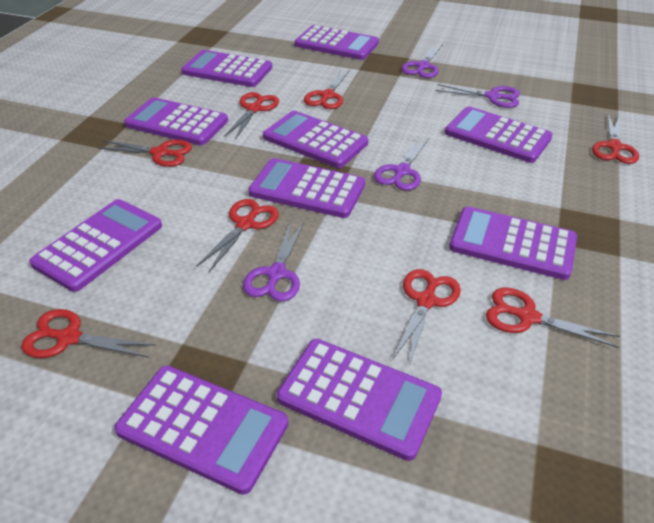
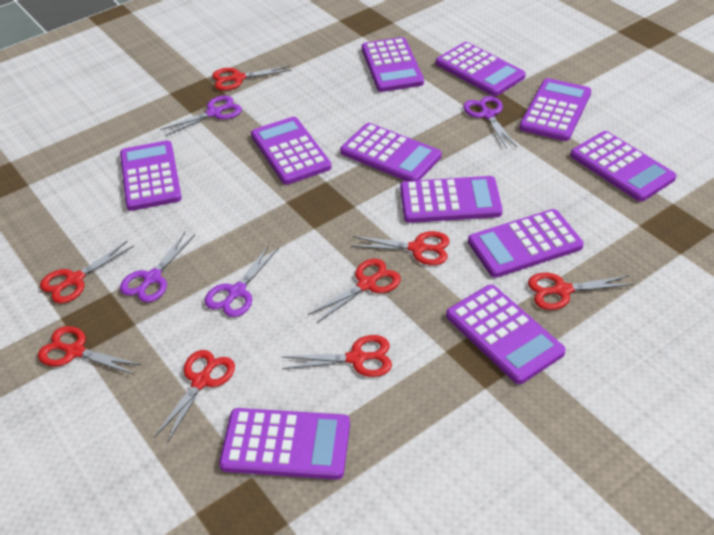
purple calculator: [29,199,162,292] [114,365,288,495] [124,97,228,145] [181,50,272,87] [248,158,365,218] [263,111,368,168] [276,339,442,461] [295,25,379,60] [445,106,553,163] [449,207,577,280] = 10 -> [120,141,182,211] [219,408,350,480] [251,117,331,185] [340,123,442,181] [362,37,424,92] [400,176,503,223] [436,42,526,96] [446,285,566,384] [468,209,584,278] [519,78,591,141] [570,131,676,202] = 11

